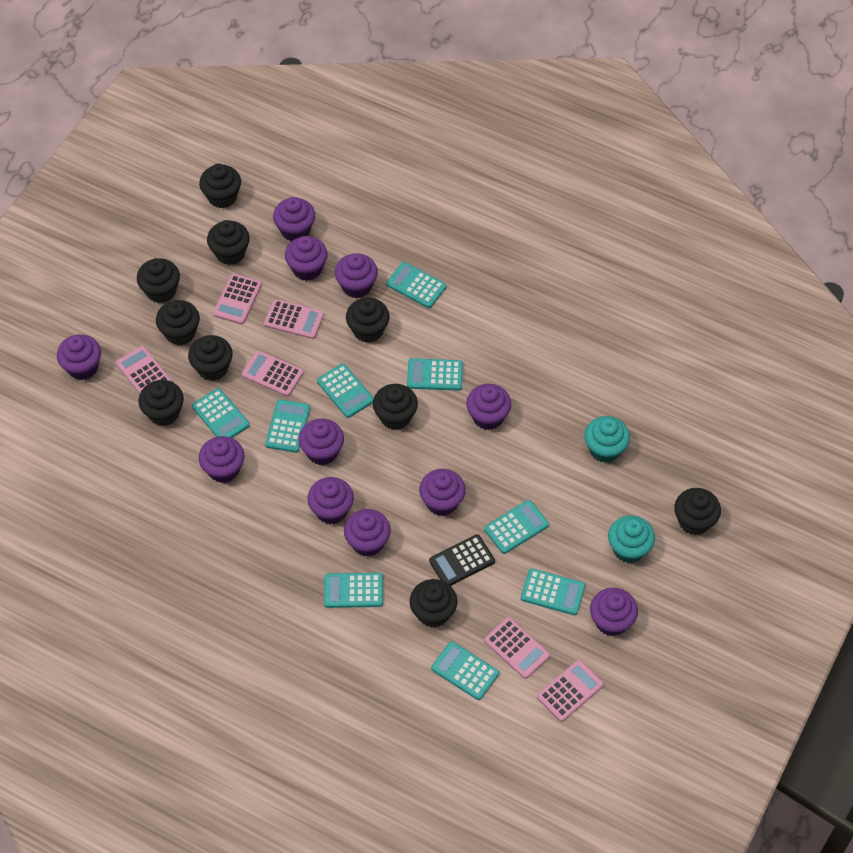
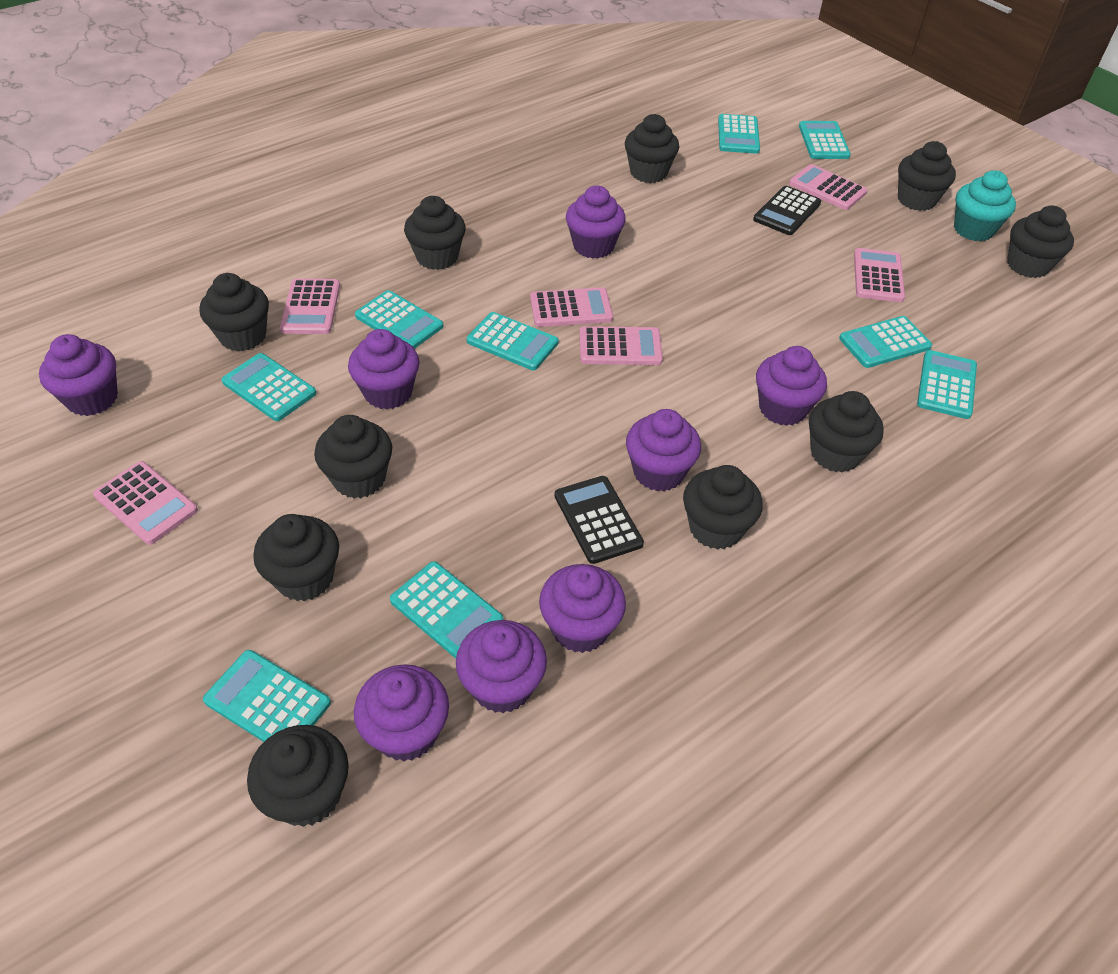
black calculator: [429,534,495,586] = 1 -> [554,476,644,564] [753,186,821,235] = 2
purple cupcake: [57,334,101,380] [199,436,245,483] [273,197,315,241] [285,236,328,281] [299,419,344,465] [307,477,354,524] [335,253,378,298] [344,509,391,557] [419,469,466,516] [466,384,511,430] [590,588,638,636] = 11 -> [39,334,118,416] [348,329,420,410] [354,664,449,762] [456,620,547,713] [539,564,626,653] [566,186,626,259] [626,409,701,492] [756,346,827,426] = 8
turquoise cupcake: [584,416,630,463] [608,515,655,563] = 2 -> [954,170,1016,241] = 1

